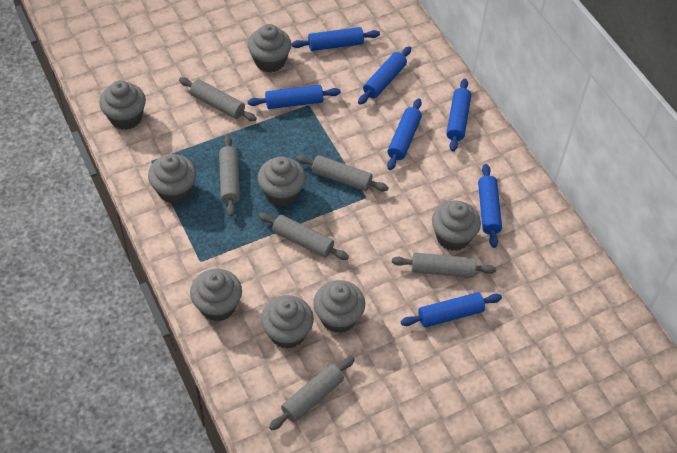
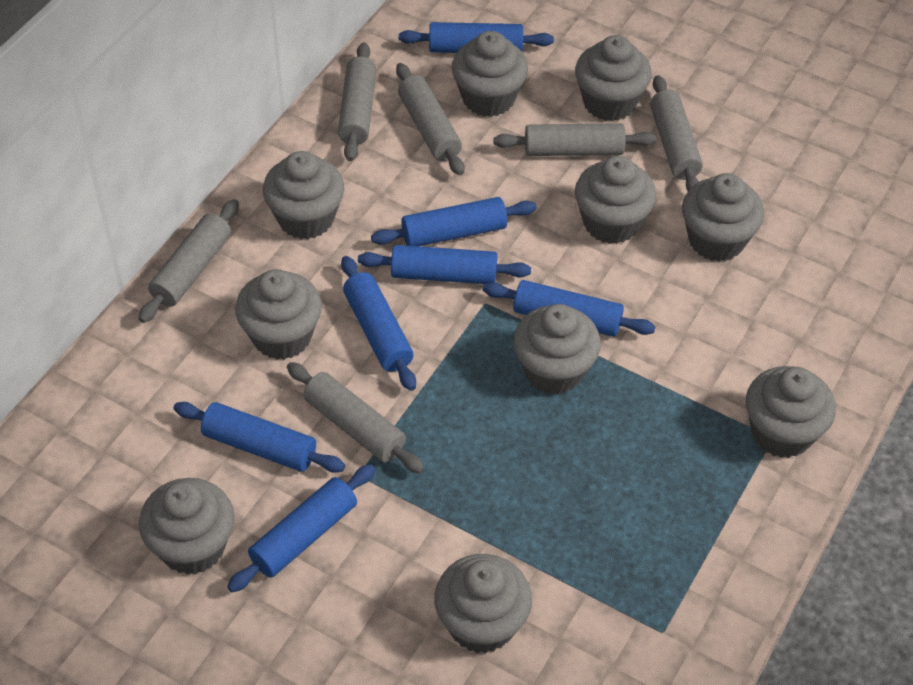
grey cupcake: [99,80,146,130] [148,154,197,204] [190,269,242,321] [248,24,291,72] [258,156,306,206] [261,295,314,349] [313,280,365,333] [432,201,481,251] = 8 -> [139,478,234,575] [235,269,322,360] [263,151,344,239] [434,554,532,654] [452,31,528,117] [513,304,601,395] [575,35,652,121] [575,156,656,244] [682,173,764,262] [746,366,836,458] = 10

